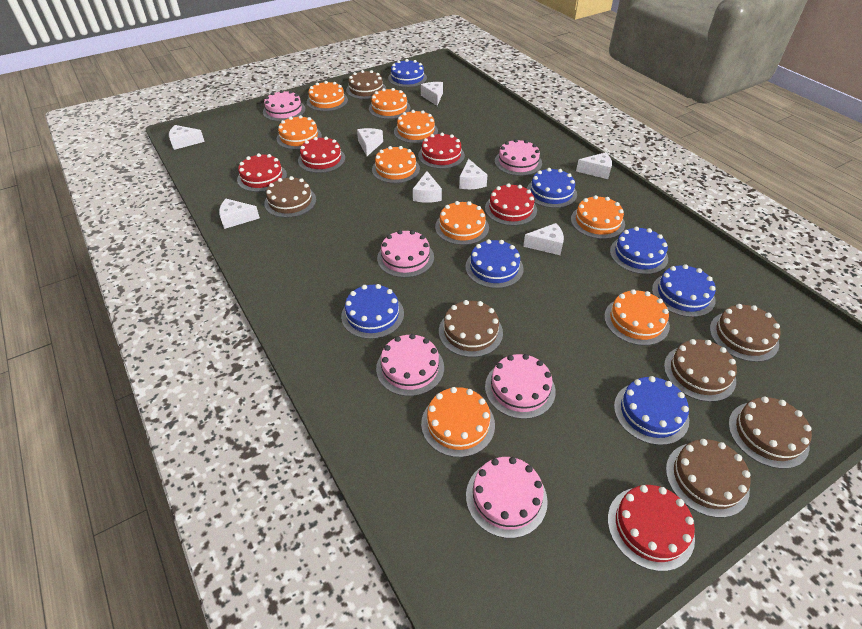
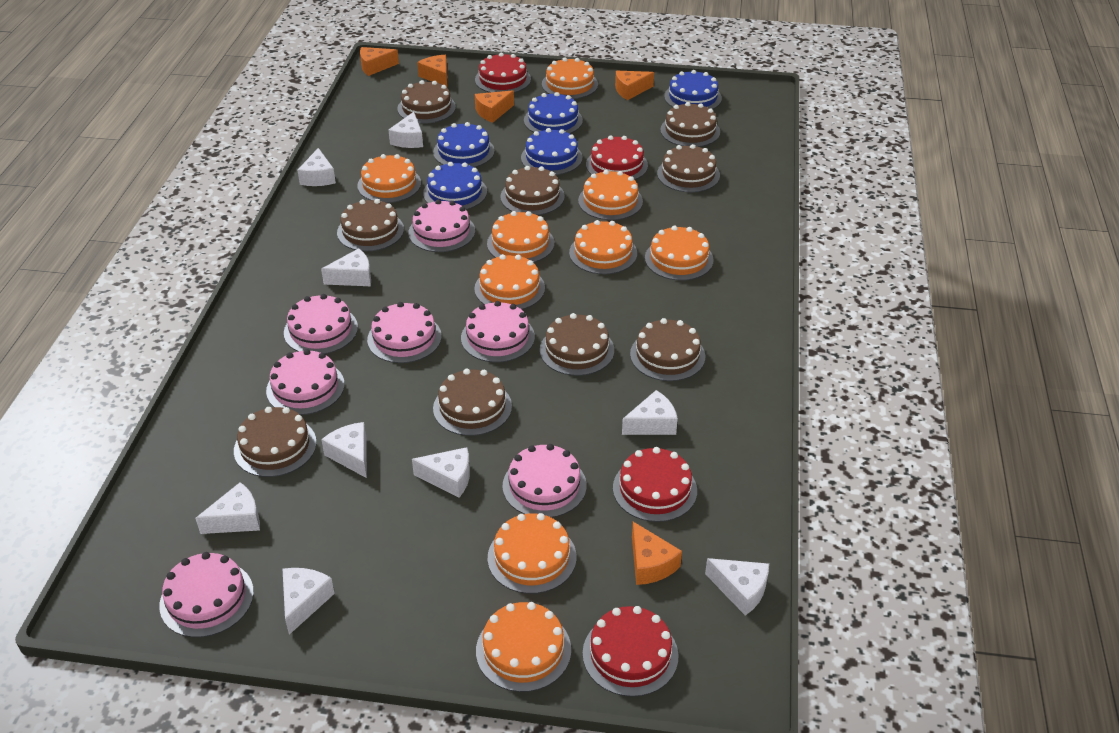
blue cake: [341,284,404,339] [388,59,427,87] [465,239,524,288] [527,168,577,208] [610,227,668,274] [614,376,689,445] [652,264,716,317] = 7 -> [423,162,487,210] [433,122,495,167] [521,128,583,175] [524,92,583,134] [664,70,722,109] = 5
brown cake: [264,176,316,218] [346,70,386,99] [439,300,503,357] [664,339,737,402] [666,439,751,518] [710,304,781,362] [728,397,812,469] = 7 -> [234,407,317,477] [337,199,404,251] [397,80,456,123] [433,369,512,436] [500,166,565,215] [540,313,614,376] [630,318,705,381] [657,144,720,193] [660,102,720,147] = 9
orange cheese: none = 0 -> [360,47,399,76] [417,55,447,87] [475,90,514,123] [615,71,654,100] [632,522,682,585] = 5
pink cake: [263,90,305,121] [376,334,444,396] [377,230,434,278] [466,457,548,538] [485,354,556,419] [495,139,542,176] = 6 -> [159,552,254,638] [266,349,345,415] [284,294,358,354] [367,302,442,363] [408,199,475,252] [461,301,535,363] [503,444,587,518] = 7
red cake: [237,153,287,192] [298,137,345,173] [418,133,465,169] [485,183,537,226] [608,485,695,571] = 5 -> [475,53,531,93] [583,606,679,697] [586,135,648,180] [613,447,697,522] = 4
white cheese: [169,125,205,150] [219,199,260,229] [357,128,383,156] [413,171,442,203] [421,82,443,106] [459,159,488,189] [523,223,564,255] [576,152,612,179] = 8 -> [195,482,260,534] [283,568,335,635] [297,148,336,186] [321,248,371,286] [321,422,367,478] [388,112,423,148] [412,447,470,498] [622,390,678,435] [705,558,769,615] = 9

